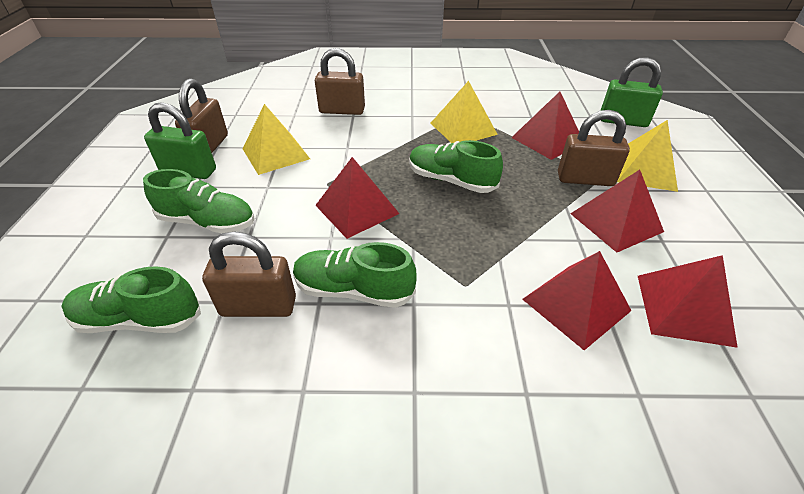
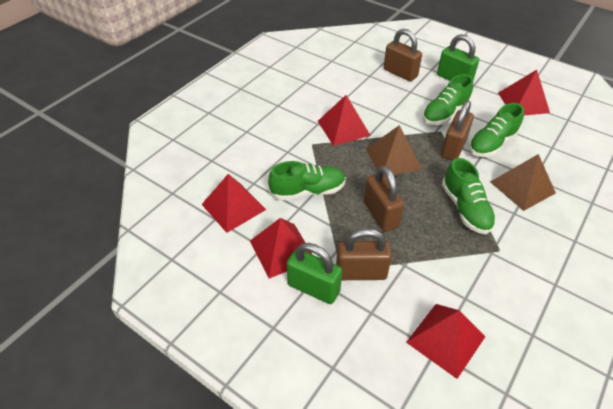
brown pyramid: none = 0 -> [366,125,422,175] [490,154,556,211] = 2
yellow pyramid: [242,104,310,175] [430,81,498,143] [617,120,678,192] = 3 -> none = 0

